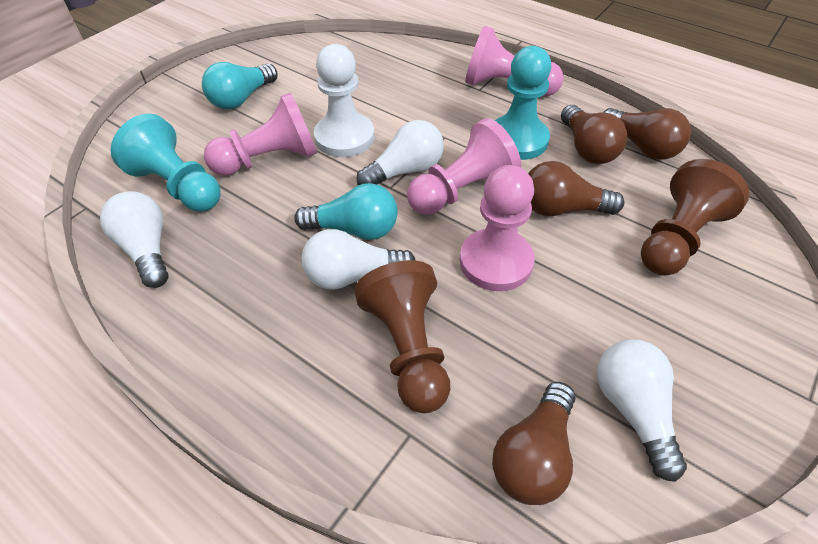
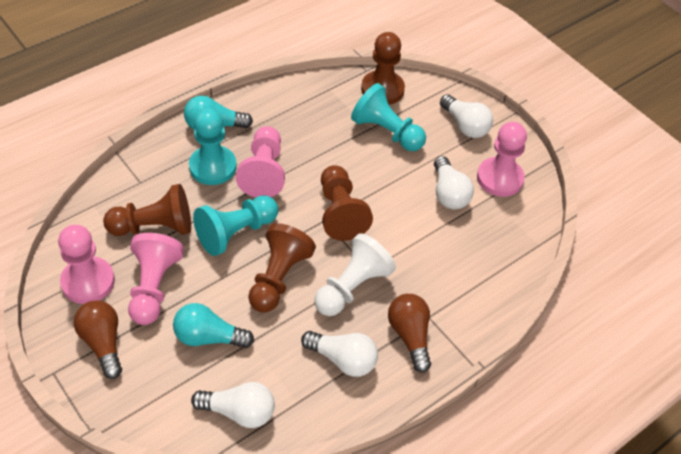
brown light bulb: [492,382,576,505] [528,161,624,216] [561,105,627,164] [604,108,691,160] = 4 -> [74,300,122,379] [388,294,431,373] = 2
brown pawn: [354,260,450,413] [641,159,750,276] = 2 -> [103,184,191,236] [248,223,316,312] [321,165,373,241] [361,32,405,105] = 4
turquoise pawn: [111,114,221,212] [494,46,551,160] = 2 -> [189,109,237,185] [193,195,278,256] [351,83,426,151] = 3

